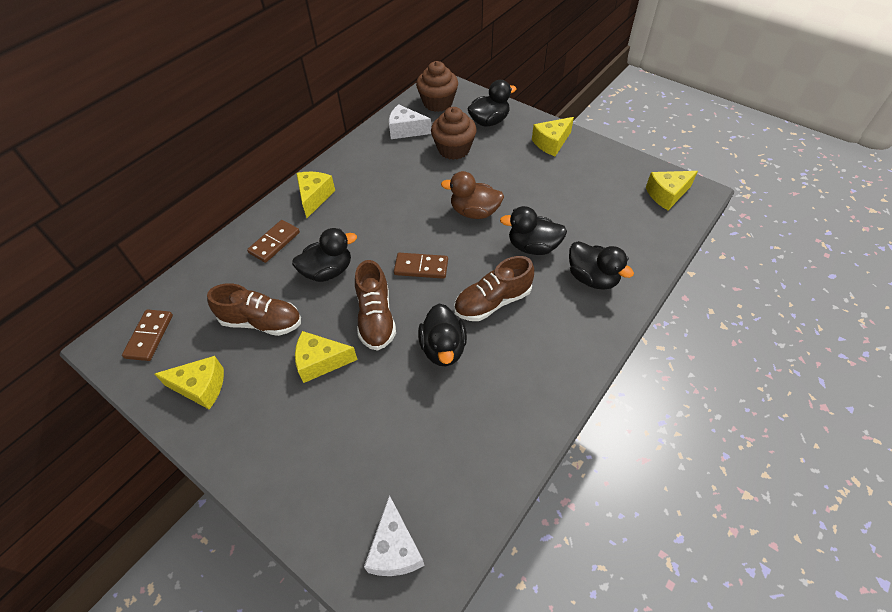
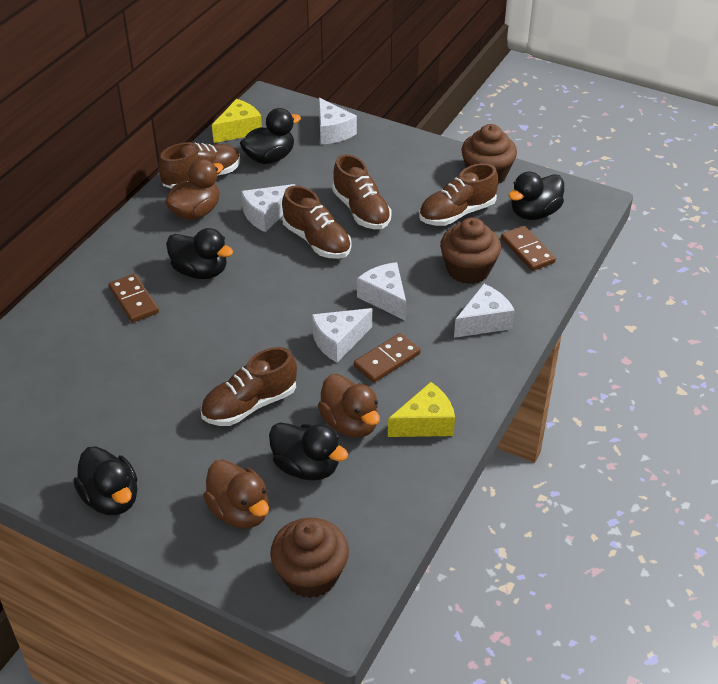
brown cupcake: [416,61,458,112] [431,107,477,160] = 2 -> [270,518,349,598] [440,217,501,284] [462,124,517,184] = 3
brown duck: [441,171,504,219] = 1 -> [165,159,223,220] [203,460,269,529] [318,374,380,438] = 3
brown shoe: [207,283,301,336] [355,260,396,351] [454,256,534,321] = 3 -> [158,142,240,189] [201,347,297,426] [282,186,351,259] [332,154,392,229] [419,163,498,226] = 5
white cheese: [364,495,425,576] [389,104,431,139] = 2 -> [241,184,295,232] [312,308,372,363] [319,98,357,144] [357,262,406,321] [454,284,515,338] = 5
yellow cheese: [154,356,224,409] [295,331,358,383] [296,172,335,218] [532,117,574,156] [646,171,698,210] = 5 -> [212,99,262,143] [388,382,455,437] = 2

